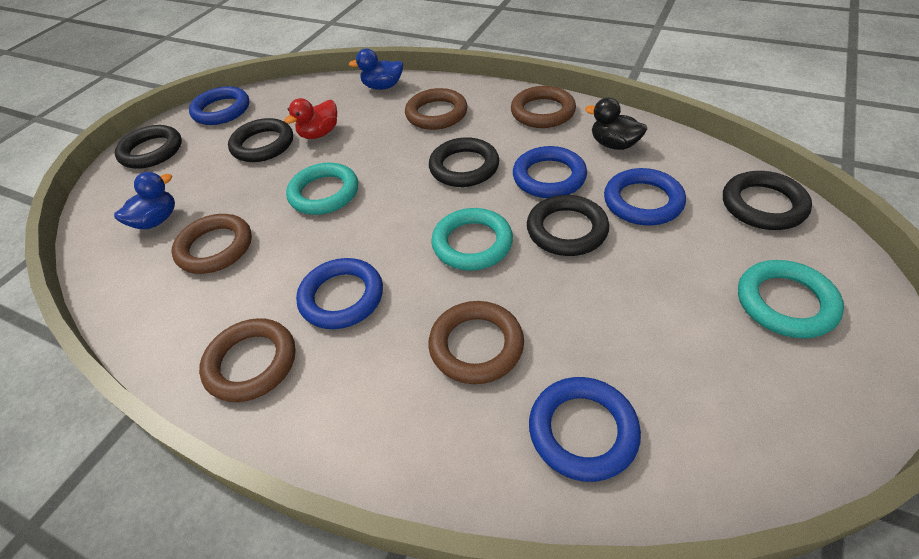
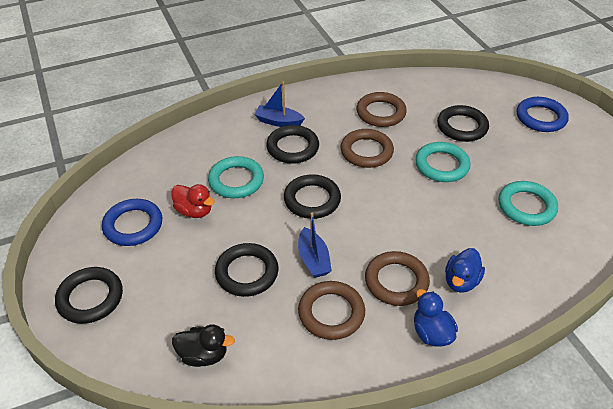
blue boat: none = 0 -> [254,81,305,127] [298,213,332,278] = 2
blue ring: [189,86,250,125] [296,258,383,329] [513,146,587,198] [529,377,641,482] [604,168,686,226] = 5 -> [102,199,162,246] [517,97,569,132] = 2
brown ring: [171,214,252,274] [199,318,296,402] [405,88,468,130] [428,301,524,384] [511,86,576,128] = 5 -> [298,281,365,340] [340,129,394,168] [356,92,407,127] [365,251,430,306] = 4

